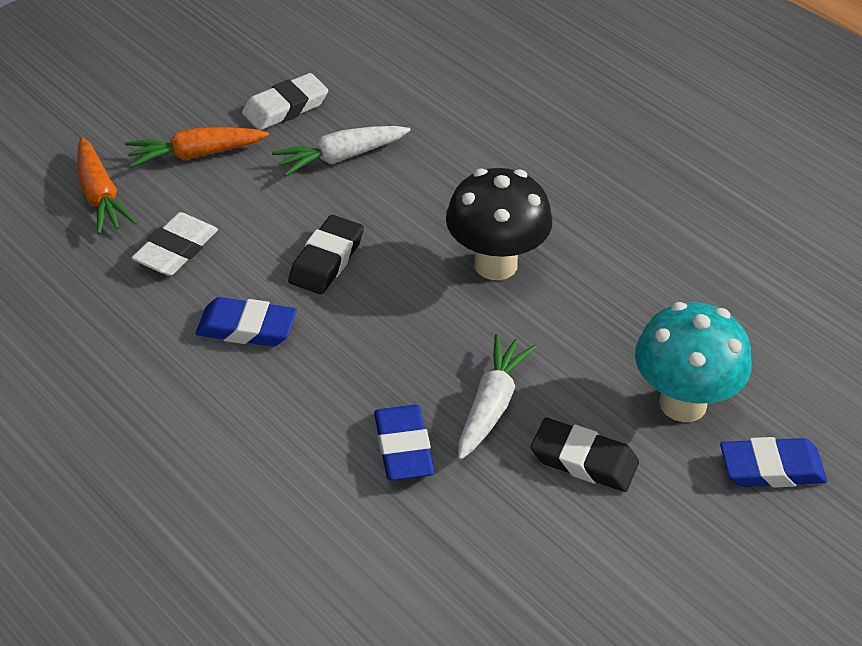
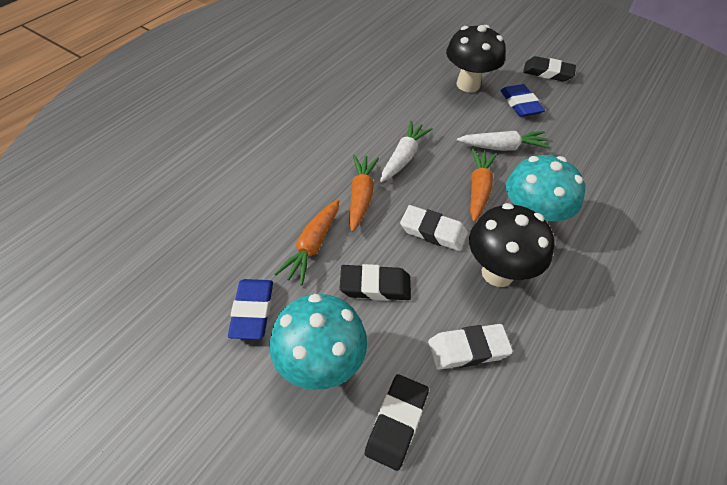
black eraser: [288,215,364,294] [530,418,639,492] = 2 -> [340,264,411,301] [365,374,429,471] [523,56,576,82] = 3
black mushroom: [446,168,552,280] = 1 -> [446,25,506,92] [469,203,555,287] = 2
blue eraser: [196,297,297,347] [374,405,434,480] [720,437,827,487] = 3 -> [228,279,273,340] [500,84,545,117] = 2
orange carrot: [77,137,137,234] [125,127,269,168] = 2 -> [274,200,339,286] [349,155,379,232] [470,149,497,222] = 3
turquoise mushroom: [635,302,752,422] = 1 -> [270,294,367,390] [506,155,585,222] = 2

